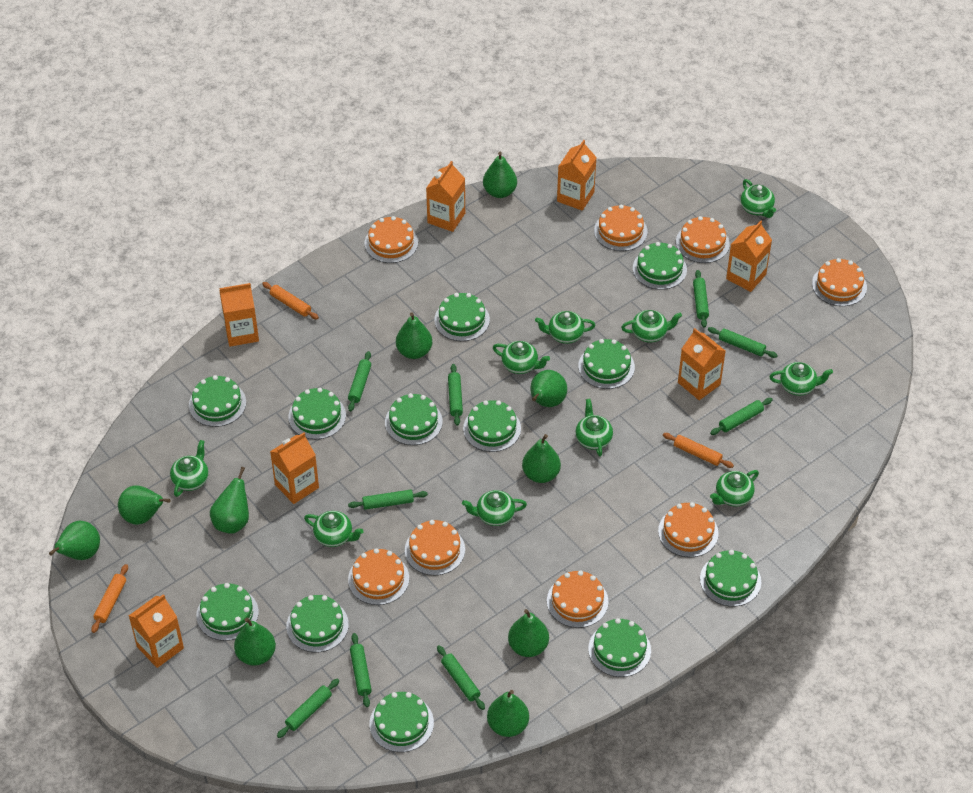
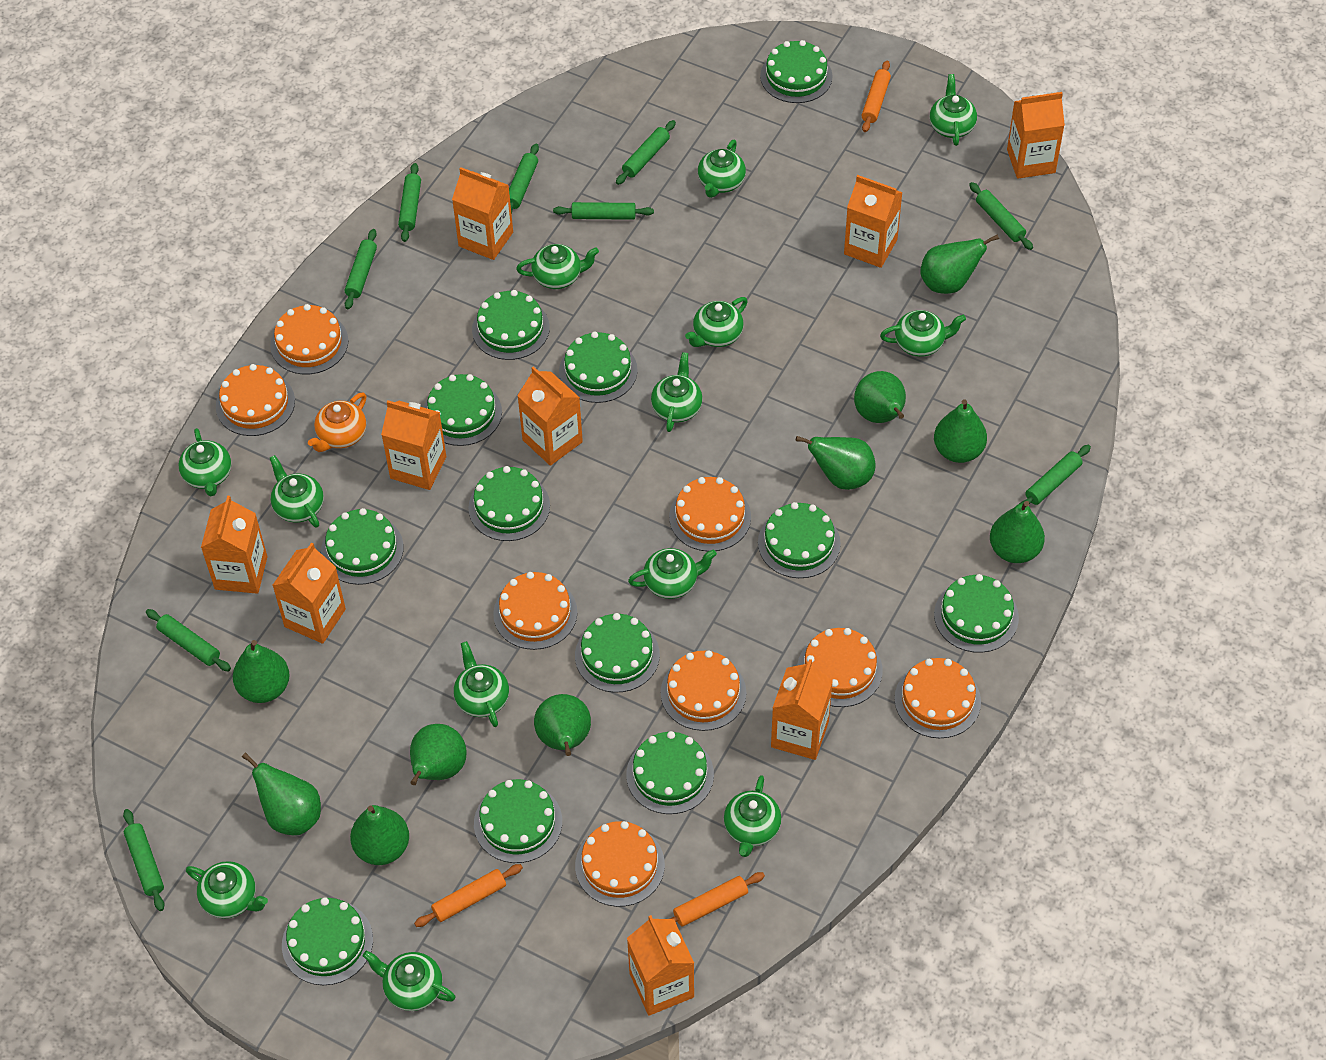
green teapot: [170,440,209,497] [304,511,364,547] [462,490,527,526] [493,341,550,374] [535,311,596,344] [575,399,613,456] [621,310,682,343] [710,470,759,507] [741,179,776,218] [769,362,833,396] = 10 -> [178,428,231,496] [186,861,268,919] [270,455,324,528] [363,950,456,1011] [454,641,509,727] [516,244,599,289] [628,548,717,599] [651,352,703,432] [685,297,748,347] [698,140,746,198] [724,775,781,857] [880,310,966,357] [930,74,977,146] = 13
orange carton: [129,594,184,668] [219,283,259,347] [270,432,319,504] [426,161,465,232] [557,140,597,211] [678,328,725,400] [726,221,772,292] = 7 -> [201,496,267,594] [272,543,346,644] [381,400,446,490] [452,167,513,260] [517,366,583,466] [627,915,694,1016] [771,659,833,760] [844,175,903,268] [1007,92,1065,179] = 9
orange teapot: none = 0 -> [308,393,366,452] = 1

